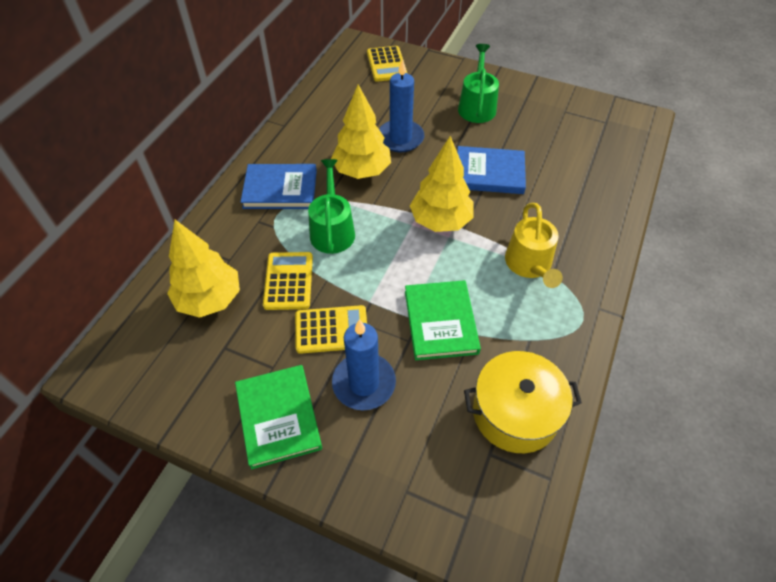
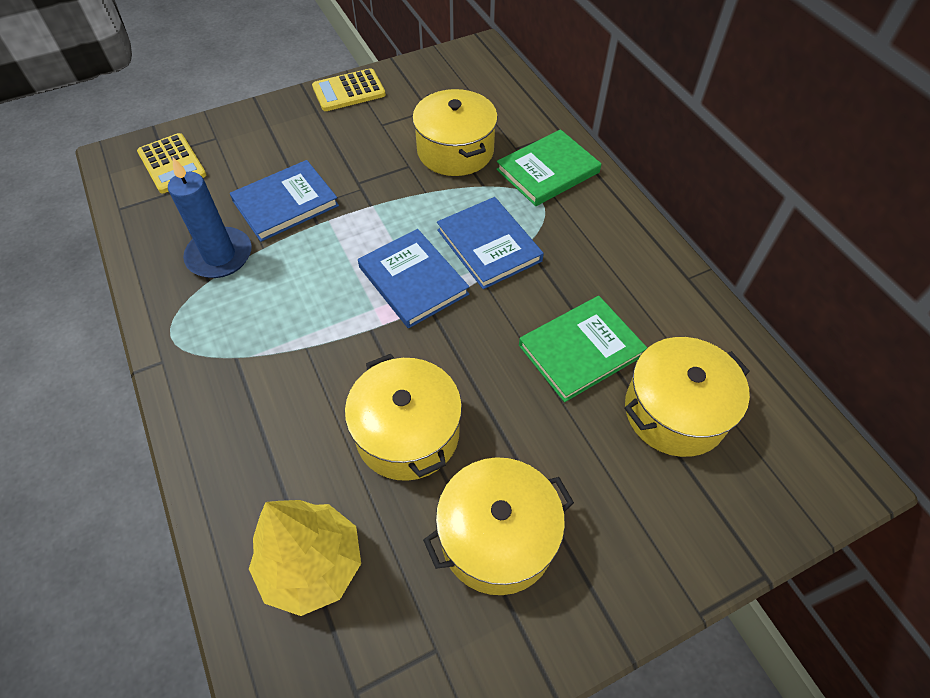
blue book: [241,164,317,209] [457,146,526,194] = 2 -> [230,160,339,242] [358,229,469,328] [437,197,544,289] = 3
blue candle: [332,319,396,410] [379,59,424,152] = 2 -> [168,157,252,278] = 1
green watering can: [308,159,355,254] [458,44,499,123] = 2 -> none = 0
yellow calculator: [263,252,313,310] [295,305,367,354] [367,46,407,82] = 3 -> [137,133,206,193] [312,68,386,111] = 2
yellow pot: [464,351,582,453] = 1 -> [345,354,462,481] [412,89,498,176] [423,457,574,595] [624,337,750,457] = 4
yellow tree: [167,220,240,318] [331,84,391,179] [410,136,474,232] = 3 -> [249,500,361,616] = 1
yellow watering can: [505,203,563,288] = 1 -> none = 0

